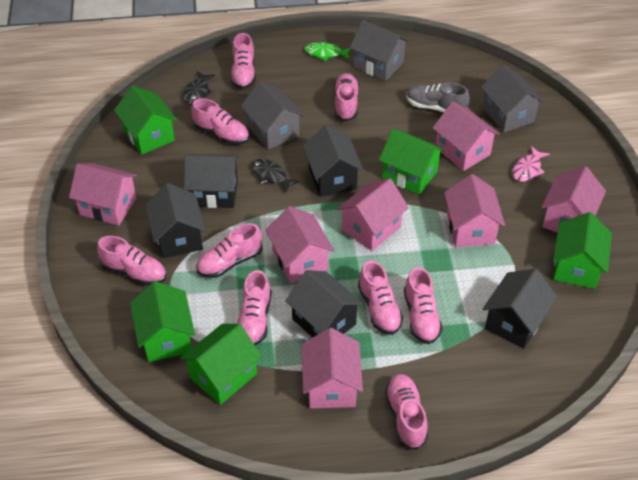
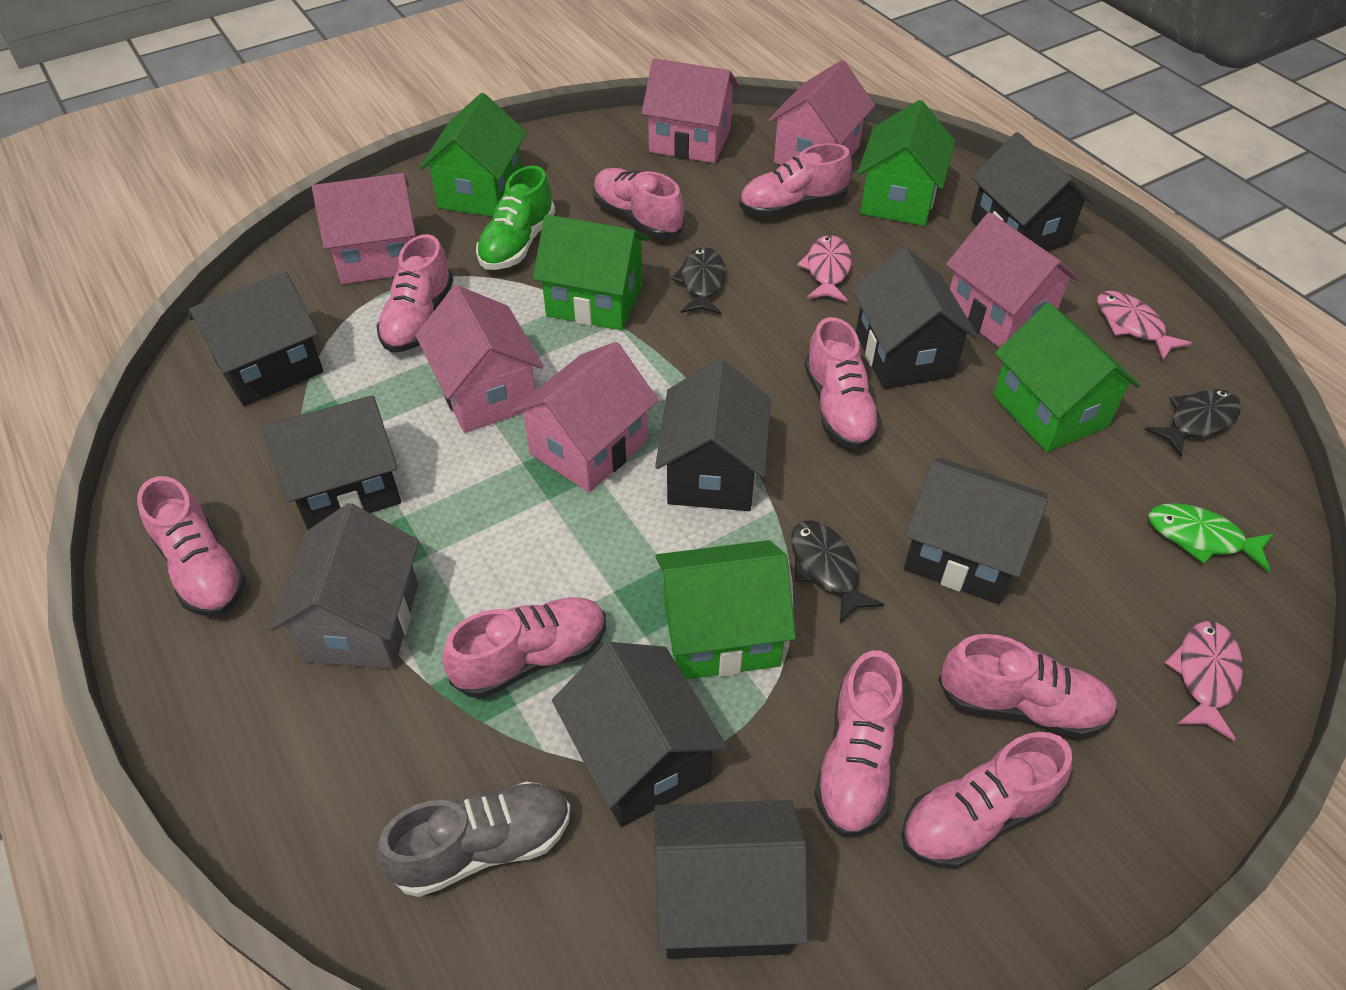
black fish: [183,71,215,104] [252,159,300,193] = 2 -> [671,247,726,314] [791,520,884,623] [1145,389,1241,457] = 3
black house: [145,183,206,258] [184,154,239,208] [285,270,363,338] [303,125,363,197] [483,269,557,349] = 5 -> [188,271,323,406] [262,396,401,530] [552,642,728,827] [654,800,808,959] [655,359,771,511] [852,247,978,389] [904,457,1048,604] [971,132,1094,251] = 8
green shoe: none = 0 -> [476,165,555,270] = 1
grey house: [241,81,305,150] [350,20,410,81] [481,64,544,133] = 3 -> [269,503,419,669] = 1
pink fish: [512,146,550,182] = 1 -> [797,235,852,302] [1097,291,1192,360] [1165,621,1243,742] = 3
pink house: [69,163,137,226] [265,206,334,283] [302,328,363,409] [337,178,409,251] [433,102,500,171] [444,174,505,247] [542,166,606,232] = 7 -> [312,173,416,284] [415,285,544,433] [512,342,659,493] [641,58,739,163] [768,60,875,165] [946,212,1080,348] = 6

